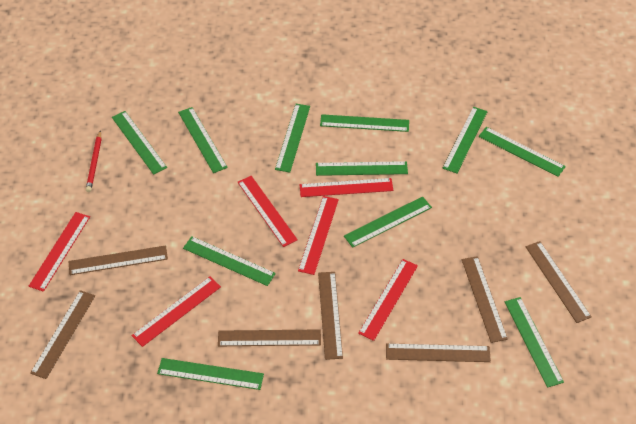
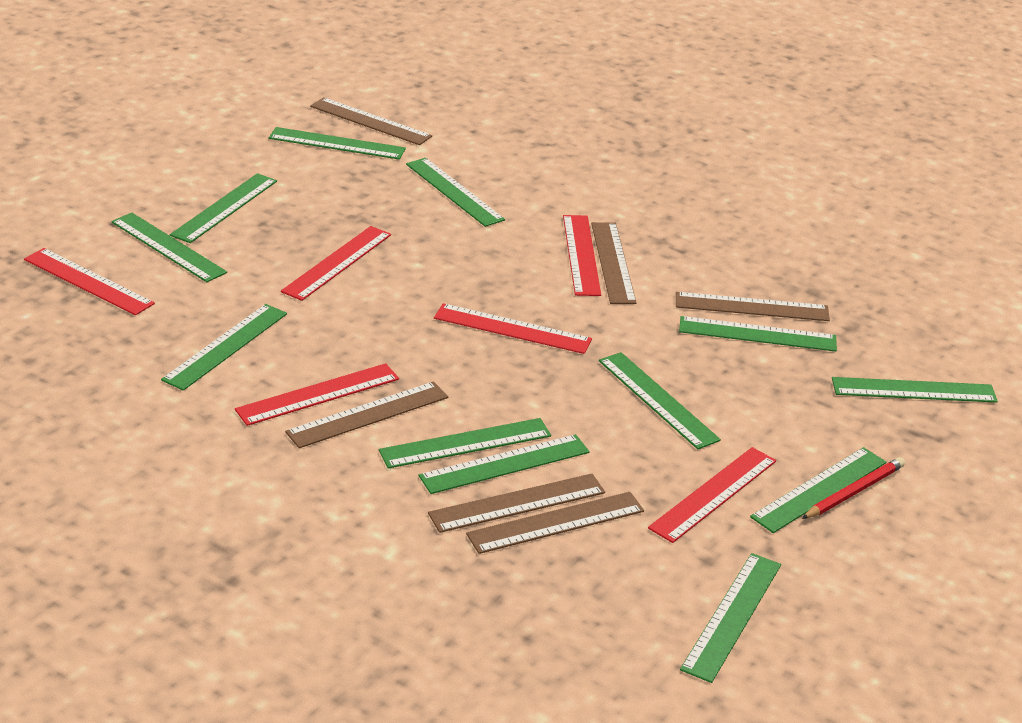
brown ruler: [30,290,95,379] [68,245,168,275] [218,329,321,346] [318,272,343,360] [386,343,491,362] [462,256,508,343] [526,241,592,323] = 7 -> [285,381,448,448] [310,97,432,145] [428,474,605,533] [466,492,644,554] [591,222,636,304] [676,292,830,321] = 6
green ruler: [112,111,167,175] [157,358,264,390] [178,107,228,173] [183,236,276,286] [275,104,310,172] [316,161,408,176] [320,114,409,132] [344,196,432,248] [443,107,488,173] [479,127,566,177] [505,297,564,388] = 11 -> [111,213,227,282] [161,304,287,391] [170,173,277,243] [269,127,406,160] [379,418,551,469] [406,158,505,227] [418,434,590,494] [599,352,721,449] [679,316,837,352] [680,553,781,683] [750,447,886,533] [832,377,998,403] = 12

